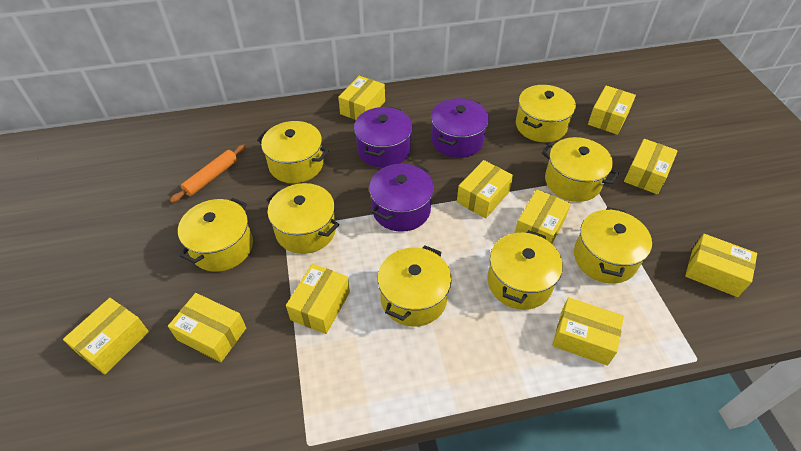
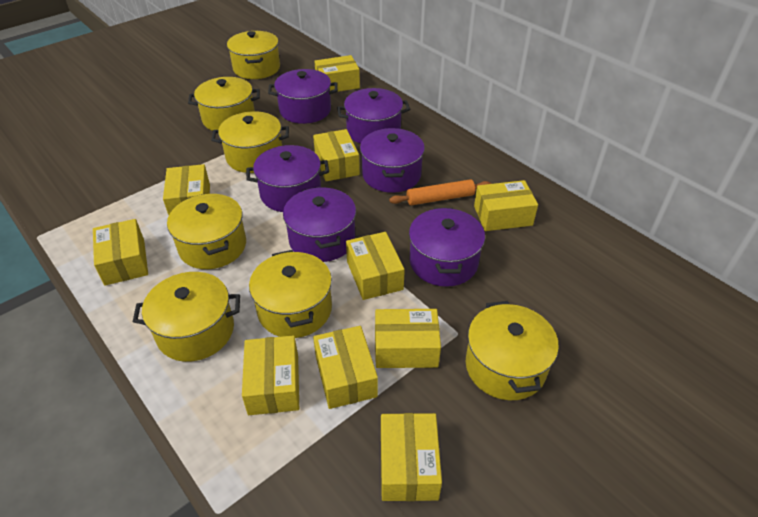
purple pot: [354,107,413,168] [369,164,434,232] [431,98,489,158] = 3 -> [246,145,329,212] [268,69,338,124] [283,187,356,262] [337,88,410,144] [360,128,425,193] [409,208,485,287] = 6
yellow pot: [178,198,253,272] [257,121,329,183] [266,183,339,254] [378,245,452,327] [487,230,563,310] [516,85,576,142] [542,137,619,202] [574,207,652,284] = 8 -> [133,272,240,362] [167,194,246,269] [188,77,260,131] [211,111,289,173] [227,31,280,79] [249,250,332,338] [466,301,559,400] = 7

